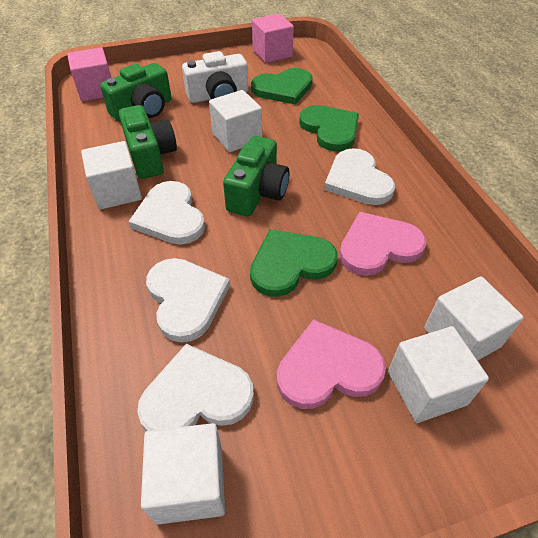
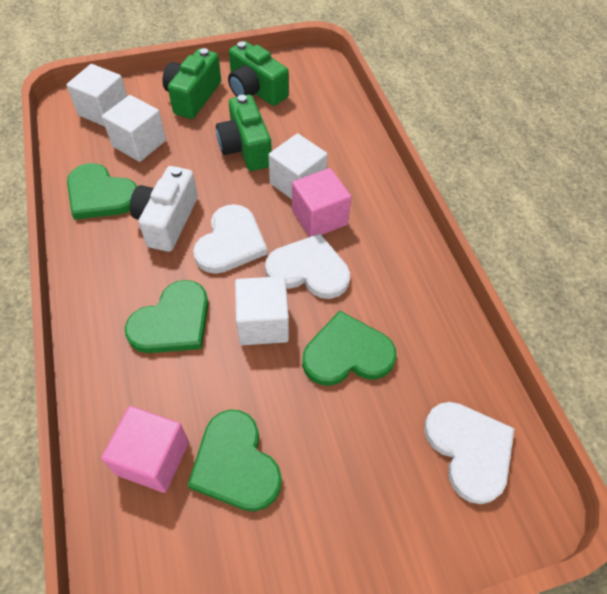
green heart: [250,229,338,297] [251,68,313,105] [299,105,359,152] = 3 -> [67,163,137,220] [125,280,209,353] [188,410,282,511] [302,311,396,386] = 4
pink heart: [277,319,386,409] [339,212,426,276] = 2 -> none = 0
white cube: [81,141,142,210] [141,423,225,525] [209,90,262,152] [388,326,489,423] [424,276,524,361] = 5 -> [66,64,127,127] [102,95,166,162] [235,276,289,345] [269,133,328,199] = 4
white heart: [128,181,205,245] [137,344,254,431] [146,258,230,343] [324,148,395,205] = 4 -> [193,204,268,274] [265,234,350,299] [424,402,515,504] = 3

